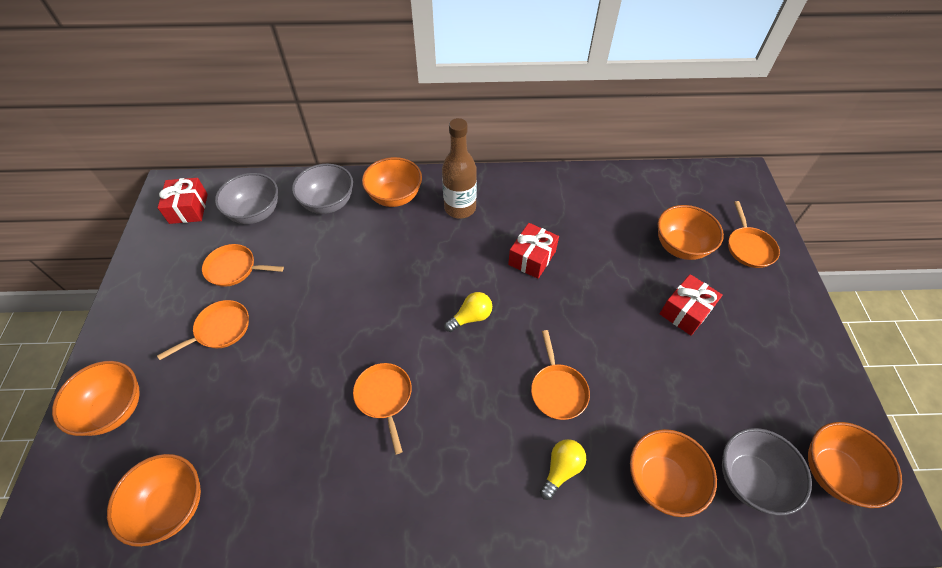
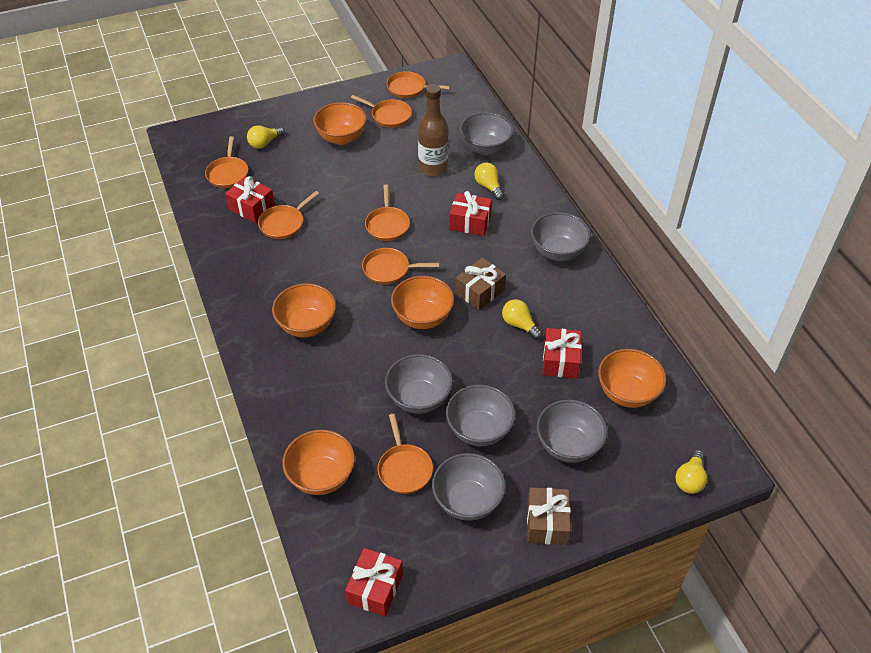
brown gift: none = 0 -> [455,258,506,310] [527,487,571,545] = 2
grey bowl: [215,173,278,224] [292,164,353,214] [722,428,812,516] = 3 -> [385,354,453,414] [432,453,506,521] [446,385,515,447] [460,112,514,155] [531,212,590,261] [537,400,607,463] = 6
orange bowl: [52,361,140,436] [107,454,201,547] [362,157,422,207] [630,429,717,517] [658,205,724,260] [808,422,902,508] = 6 -> [272,283,336,337] [283,430,355,495] [313,102,367,145] [391,276,454,329] [598,349,666,408] = 5
orange pan: [157,300,249,360] [202,244,284,287] [353,363,412,454] [531,330,590,420] [728,201,780,268] = 5 -> [205,136,248,188] [258,191,319,239] [351,95,412,128] [362,248,440,284] [365,185,410,241] [378,414,433,494] [386,71,450,98] = 7
red gift: [158,178,208,224] [508,223,559,279] [660,274,723,336] = 3 -> [225,176,275,223] [345,548,403,617] [449,191,492,236] [542,328,582,379] = 4
yellow light bulb: [444,292,492,332] [540,439,586,500] = 2 -> [247,125,285,149] [474,163,504,200] [502,299,543,340] [675,450,707,494] = 4

